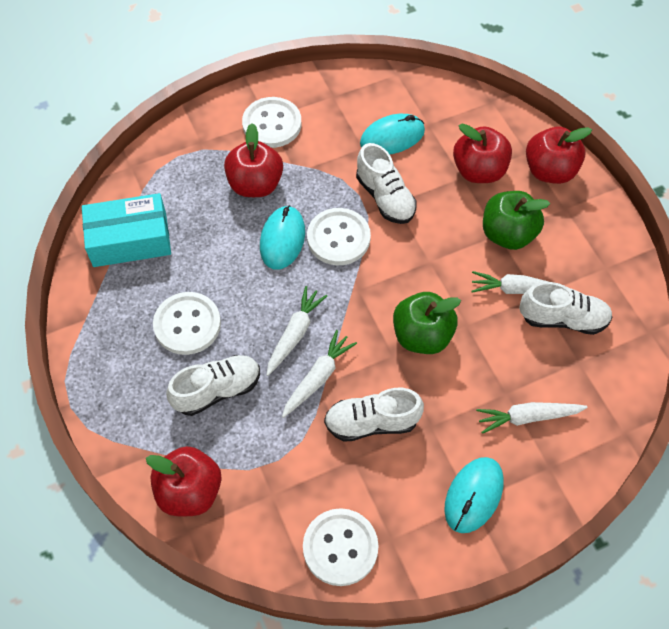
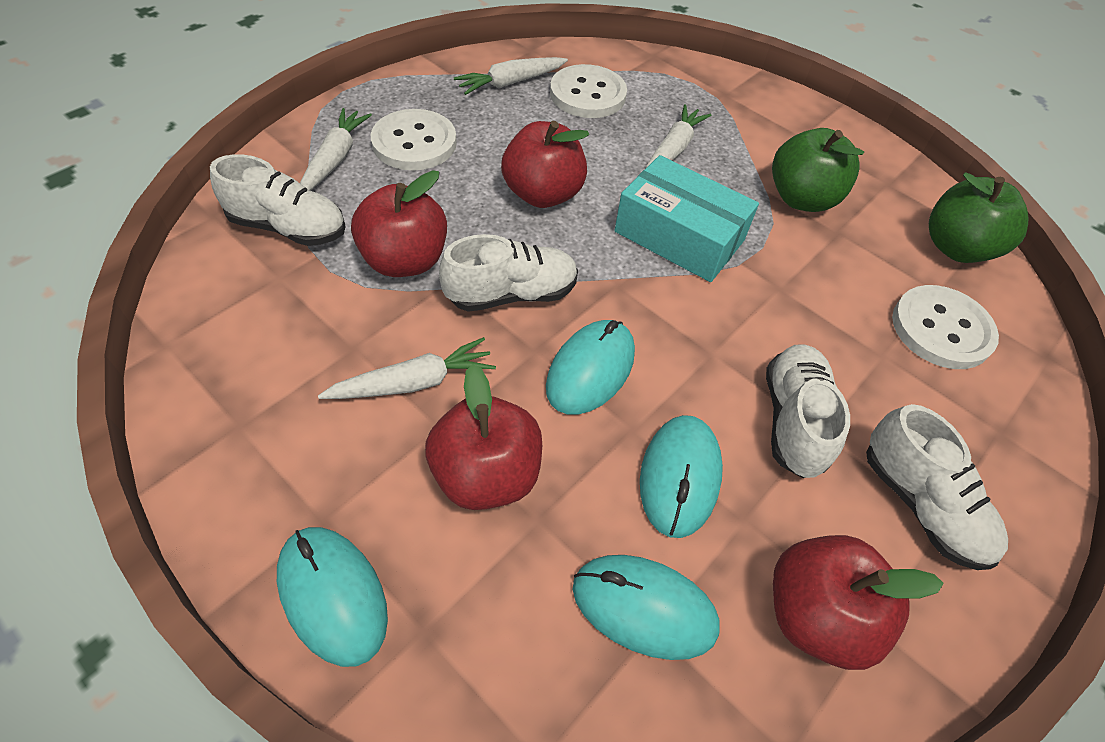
turquoise mouse: [260,205,305,270] [360,114,425,154] [444,457,504,533] = 3 -> [277,527,388,667] [546,320,635,415] [573,555,720,660] [640,415,723,538] = 4
white button: [153,292,221,355] [242,97,302,148] [303,508,379,586] [307,208,371,265] = 4 -> [371,109,457,170] [550,64,627,118] [892,285,999,369] = 3

